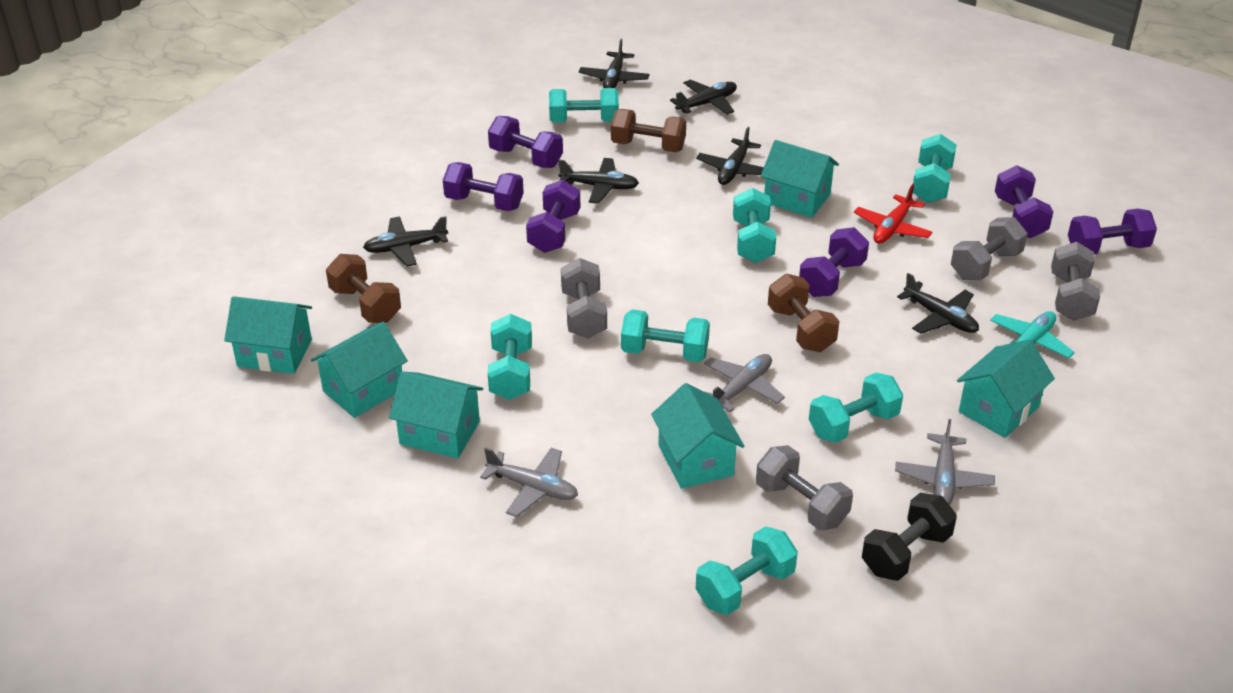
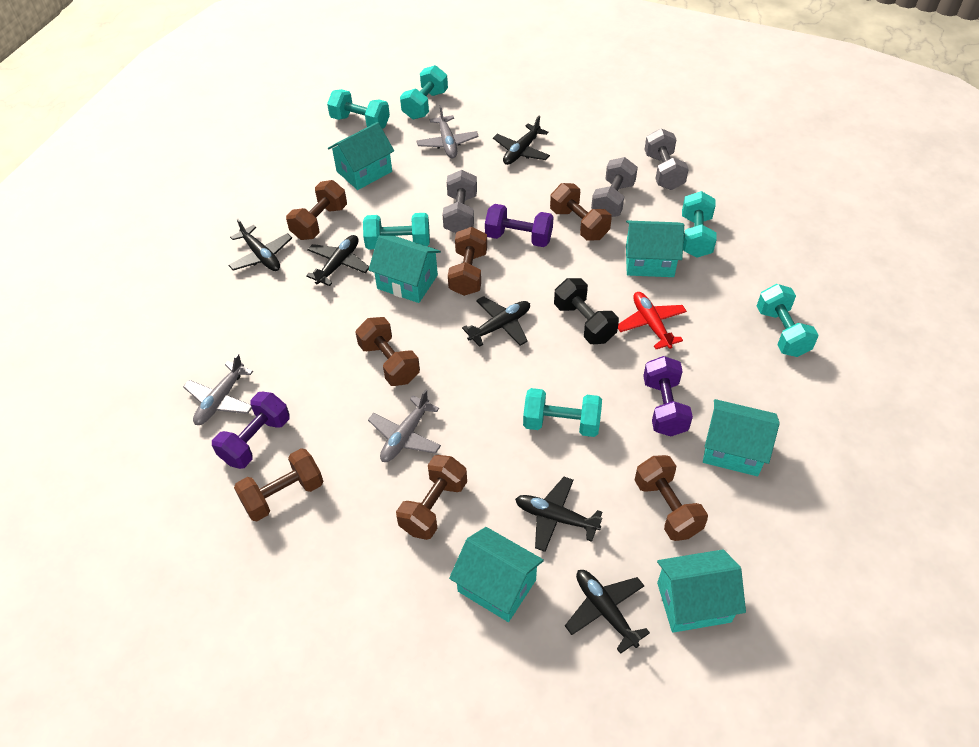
brown dumbbell: [326,254,401,323] [611,109,686,152] [768,274,840,352] = 3 -> [234,448,323,521] [286,180,347,240] [355,317,420,386] [396,455,467,540] [448,227,487,296] [550,183,612,241] [634,455,708,541] = 7
grey dumbbell: [561,258,607,339] [756,445,853,530] [951,217,1027,280] [1051,242,1100,321] = 4 -> [443,170,477,233] [591,157,638,217] [644,128,689,190] = 3
purple dumbbell: [443,162,524,211] [488,116,563,168] [526,180,580,253] [799,227,869,297] [995,165,1053,238] [1068,208,1157,254] = 6 -> [212,392,290,469] [485,204,553,247] [643,356,693,436] = 3
turquoise dumbbell: [488,314,532,400] [549,88,619,123] [621,310,710,362] [695,526,798,615] [733,188,776,263] [809,373,903,443] [913,134,957,203] = 7 -> [327,89,390,129] [363,213,430,250] [400,65,448,120] [523,388,602,437] [682,191,717,258] [757,284,819,357] = 6
turquoise plane: [990,311,1075,359] = 1 -> none = 0

